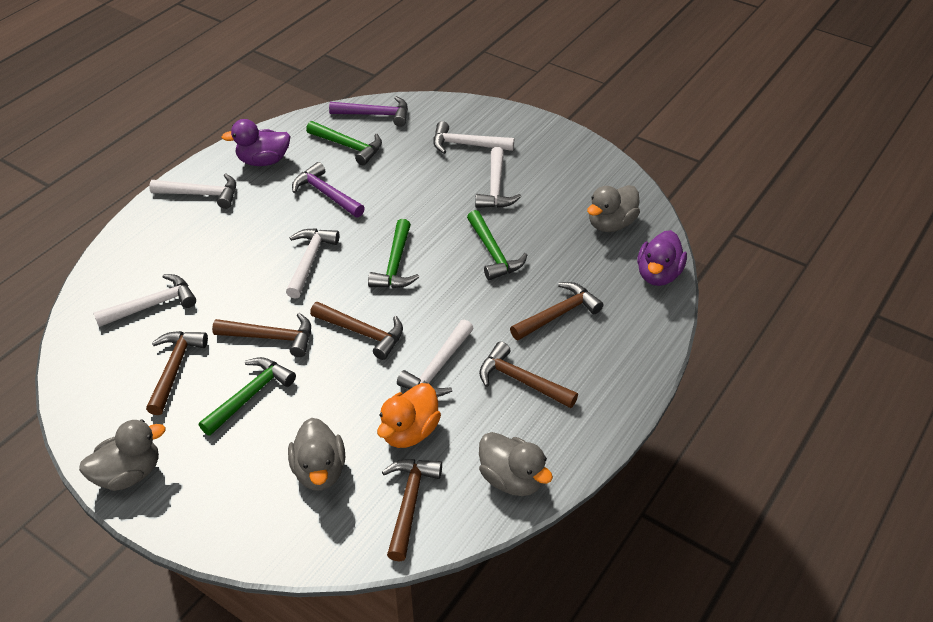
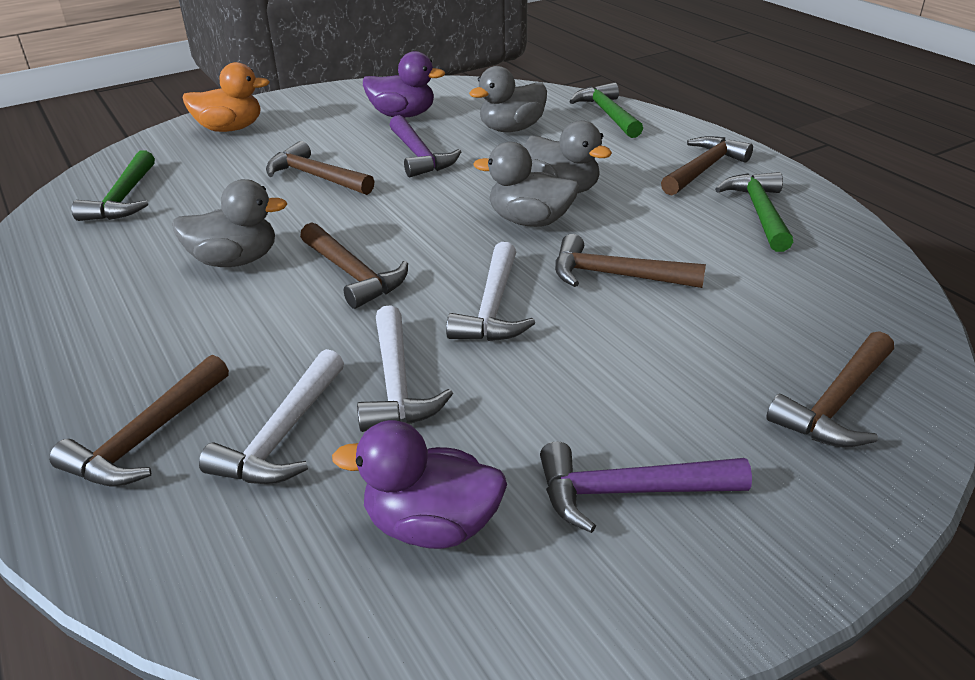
green hammer: [199,357,296,436] [306,121,382,165] [368,219,419,288] [467,210,527,280] = 4 -> [72,150,155,221] [569,82,643,138] [715,172,793,252] = 3
white hammer: [94,274,196,327] [149,174,236,209] [286,228,339,299] [397,319,474,397] [433,121,514,154] [475,147,521,208] = 6 -> [199,349,344,484] [357,305,453,432] [446,242,535,341] = 3

